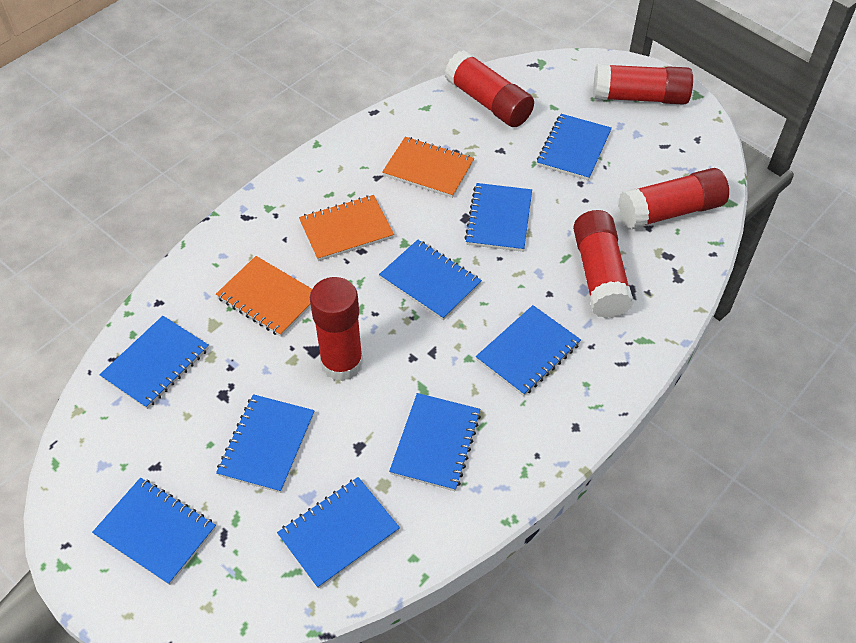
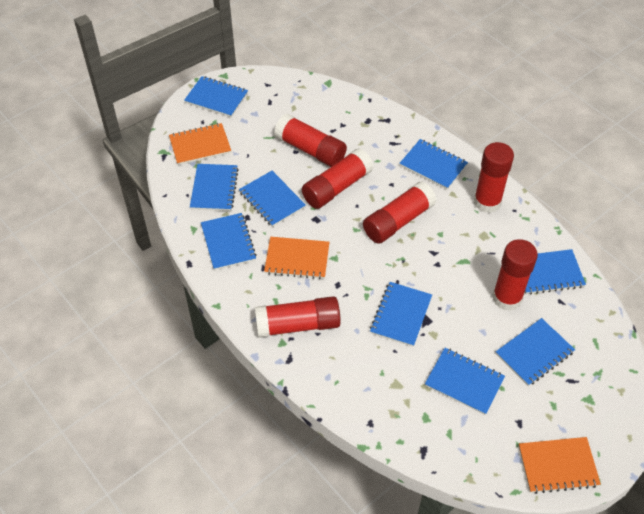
red glue stick: [310,277,363,381] [445,50,534,127] [573,210,634,318] [593,64,693,105] [618,168,729,229] = 5 -> [255,296,341,338] [274,114,347,167] [302,148,373,209] [363,181,436,244] [474,142,514,213] [492,239,538,311] = 6

